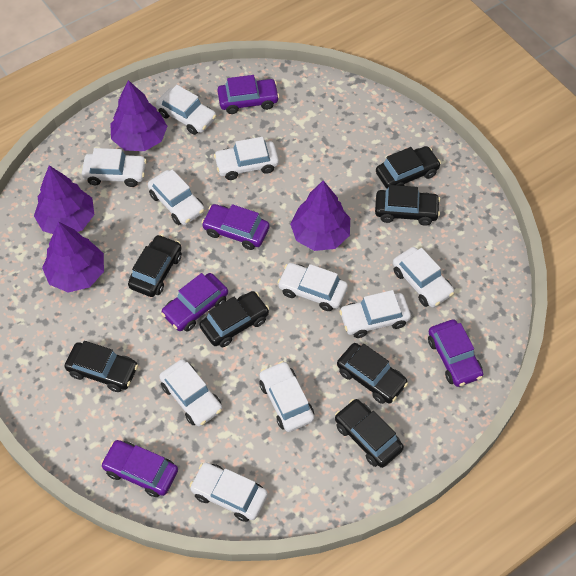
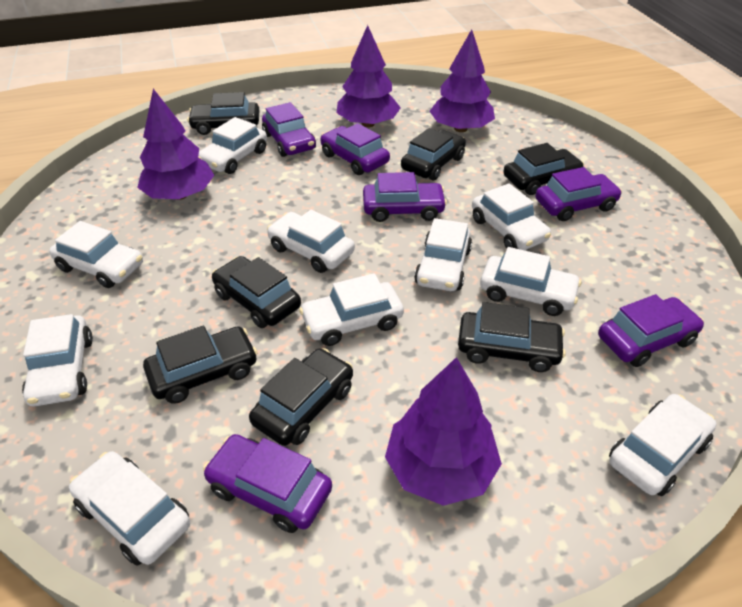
purple car: [101,440,178,497] [161,273,228,332] [201,204,270,250] [217,75,279,114] [428,320,483,387] = 5 -> [203,434,332,533] [262,102,316,157] [320,123,390,175] [363,172,447,222] [535,167,622,221] [598,294,704,367] = 6

